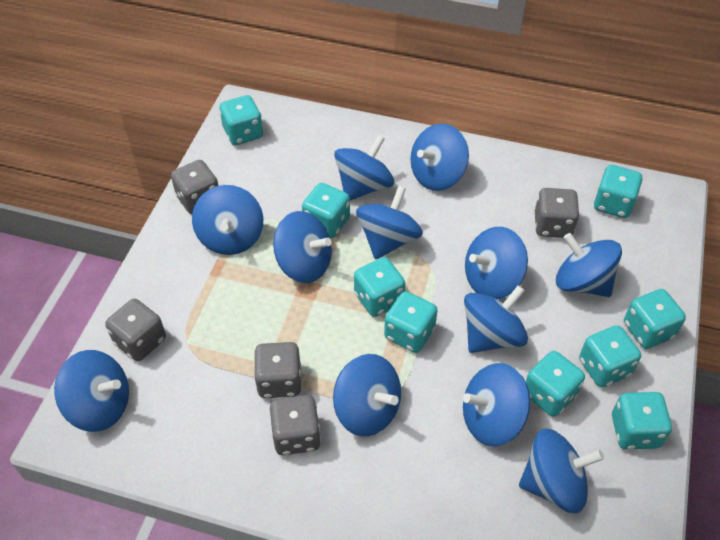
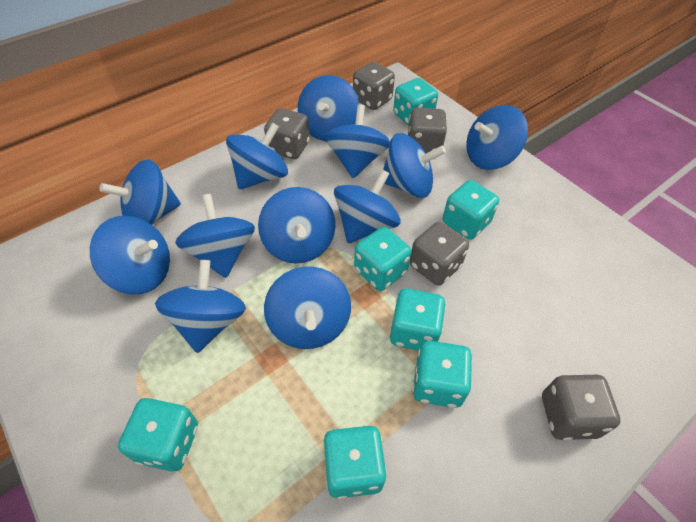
turquoise dice: [219,95,263,145] [302,183,350,238] [354,257,406,317] [384,291,438,353] [526,351,585,417] [579,325,641,387] [594,165,642,218] [612,392,672,450] [624,289,686,349] = 9 -> [118,398,198,472] [323,425,387,499] [354,227,411,291] [389,288,446,351] [393,78,438,126] [413,341,472,408] [442,180,499,240] = 7

